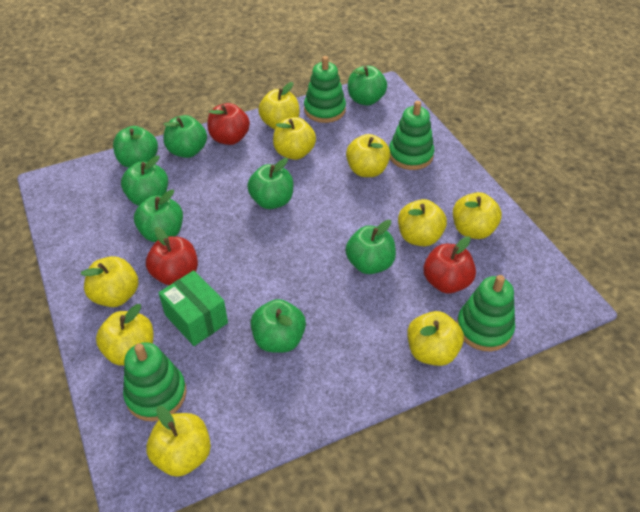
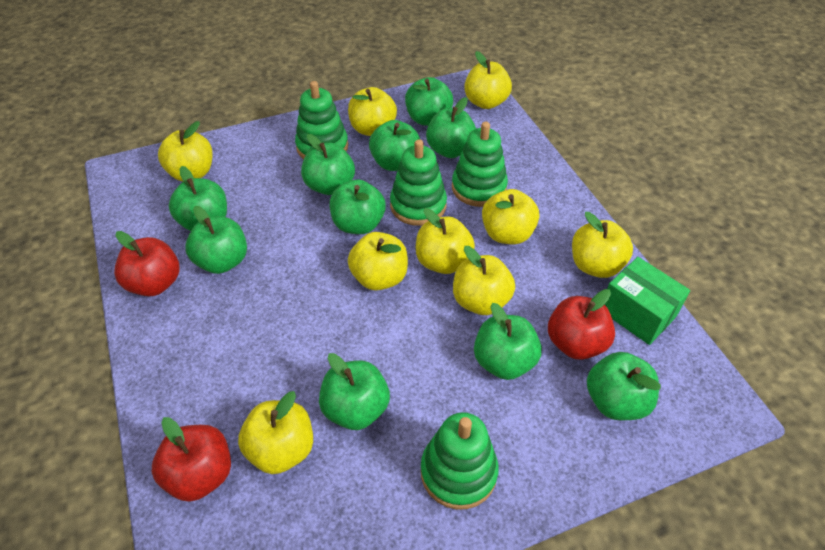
green apple: [113,126,158,168] [121,155,168,206] [134,189,183,242] [163,115,207,158] [247,158,293,209] [251,299,306,353] [345,220,396,274] [348,66,387,106] = 8 -> [169,166,227,231] [185,206,247,274] [301,134,355,195] [319,353,390,430] [330,180,386,234] [369,120,420,171] [405,77,453,126] [426,97,476,158] [474,303,542,380] [587,352,661,420] = 10

